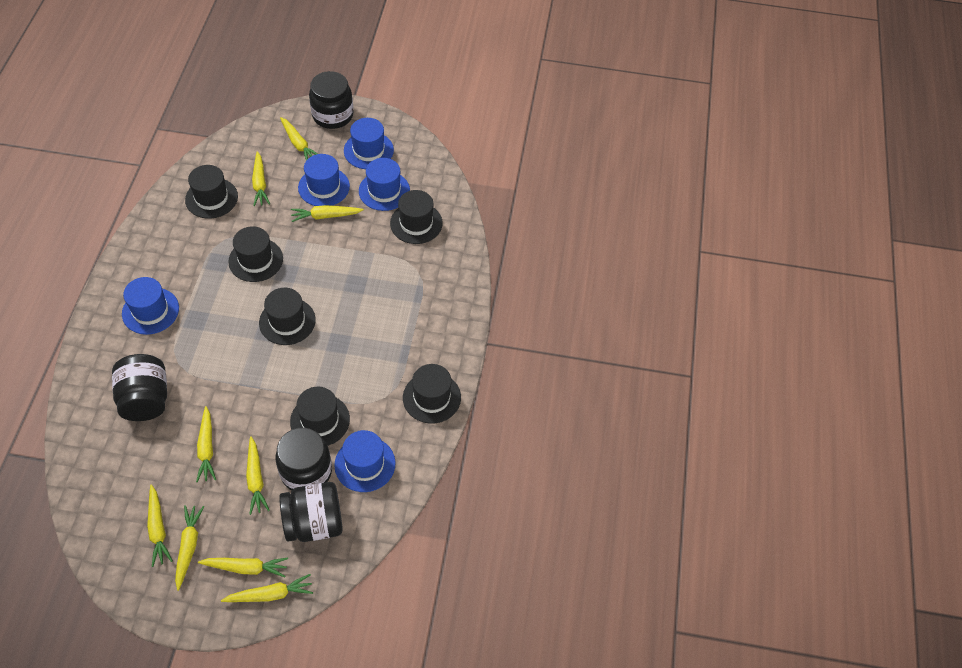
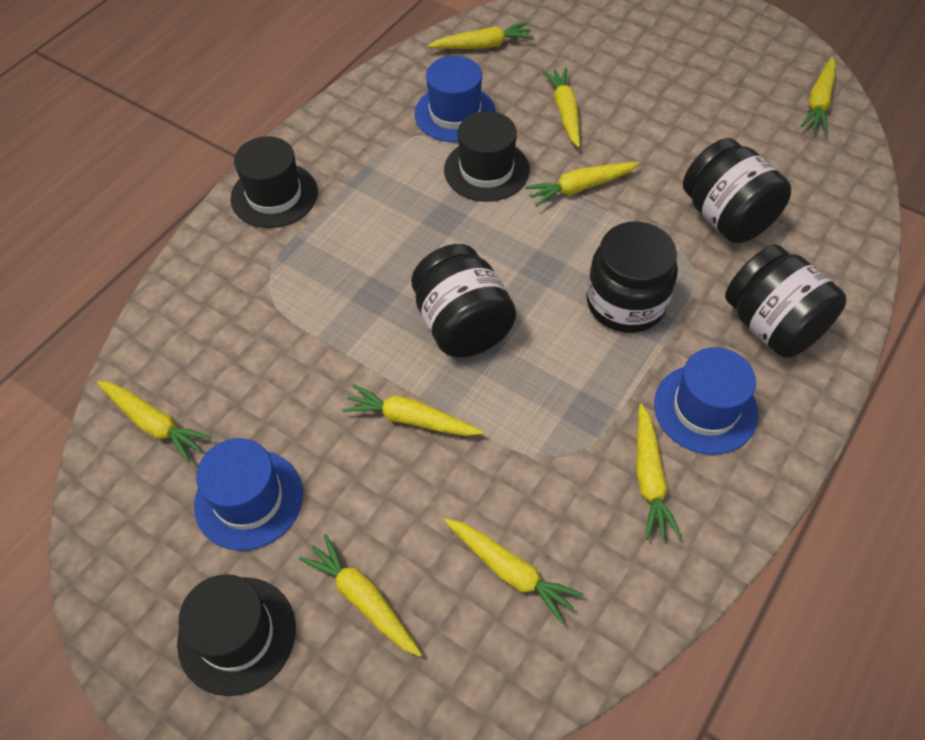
black hat: [185,165,238,219] [228,226,283,282] [259,288,316,345] [290,387,350,446] [390,190,443,244] [403,364,461,424] = 6 -> [177,574,296,696] [230,136,318,228] [444,111,530,202] = 3
blue hat: [122,277,179,335] [298,154,350,206] [334,430,396,492] [344,118,394,169] [359,158,410,211] = 5 -> [194,438,303,551] [414,56,496,142] [654,347,759,455] = 3

